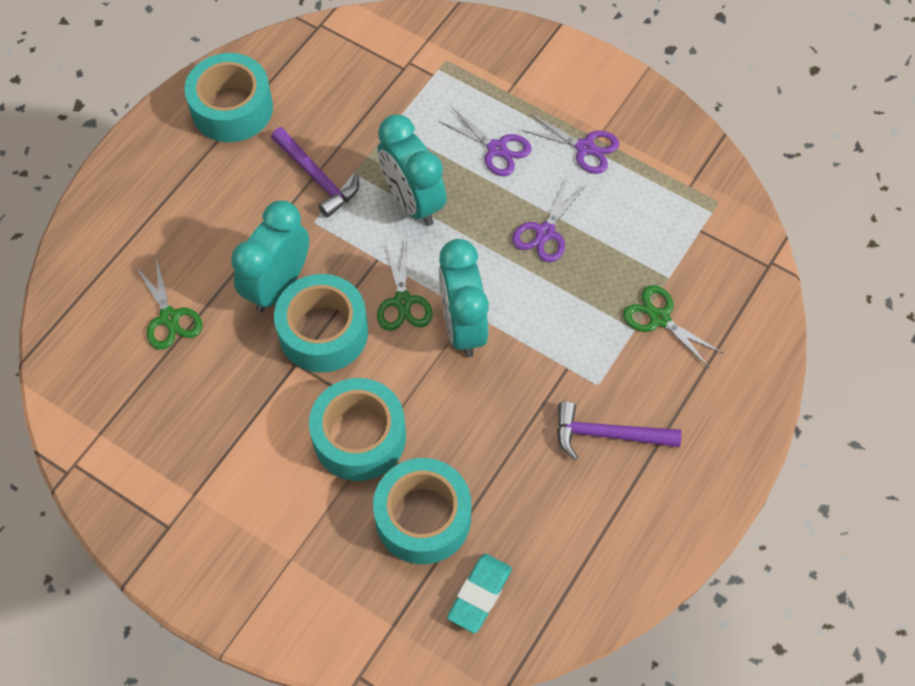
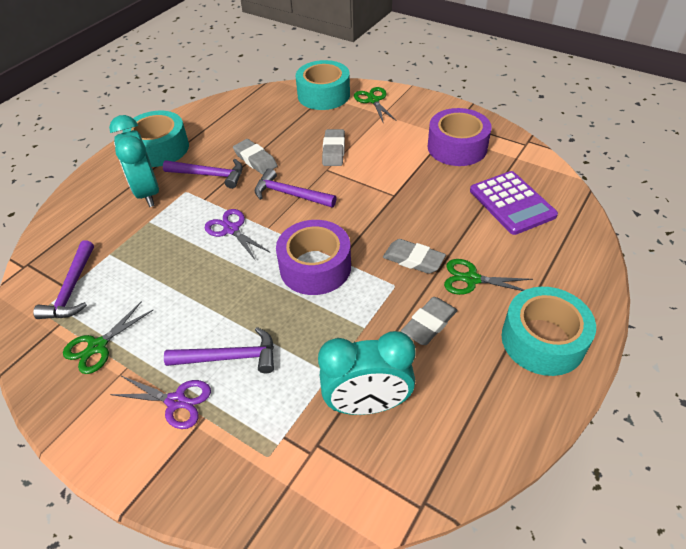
grey eraser: none = 0 -> [233,139,278,175] [322,129,345,166] [383,239,446,274] [401,297,457,345] = 4
purple calculator: none = 0 -> [470,171,558,235] = 1
purple hammer: [271,127,359,218] [557,401,682,460] = 2 -> [33,240,94,319] [163,159,243,189] [164,327,274,374] [255,168,337,208] = 4
purple scissors: [439,107,532,176] [512,178,586,262] [521,114,619,174] = 3 -> [110,376,211,429] [205,209,270,261] = 2
purple tape: none = 0 -> [276,220,351,295] [428,108,491,166] = 2
turquoise clock: [231,200,309,313] [378,114,447,226] [439,239,489,357] = 3 -> [109,115,159,207] [318,331,415,415] = 2
turquoise eraser: [447,554,512,633] = 1 -> none = 0
turquoise tape: [184,53,273,142] [274,274,368,373] [309,378,406,481] [373,458,471,564] = 4 -> [123,111,189,167] [296,60,350,110] [501,287,596,376] = 3

